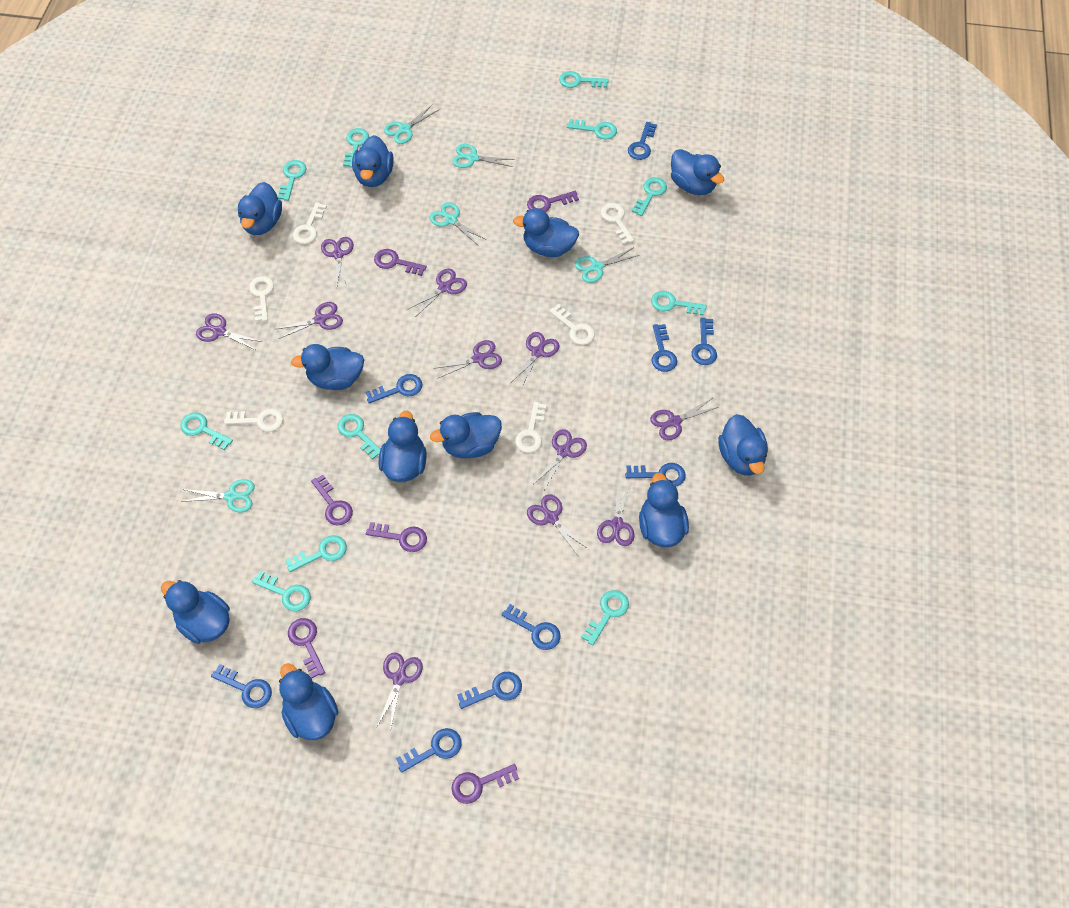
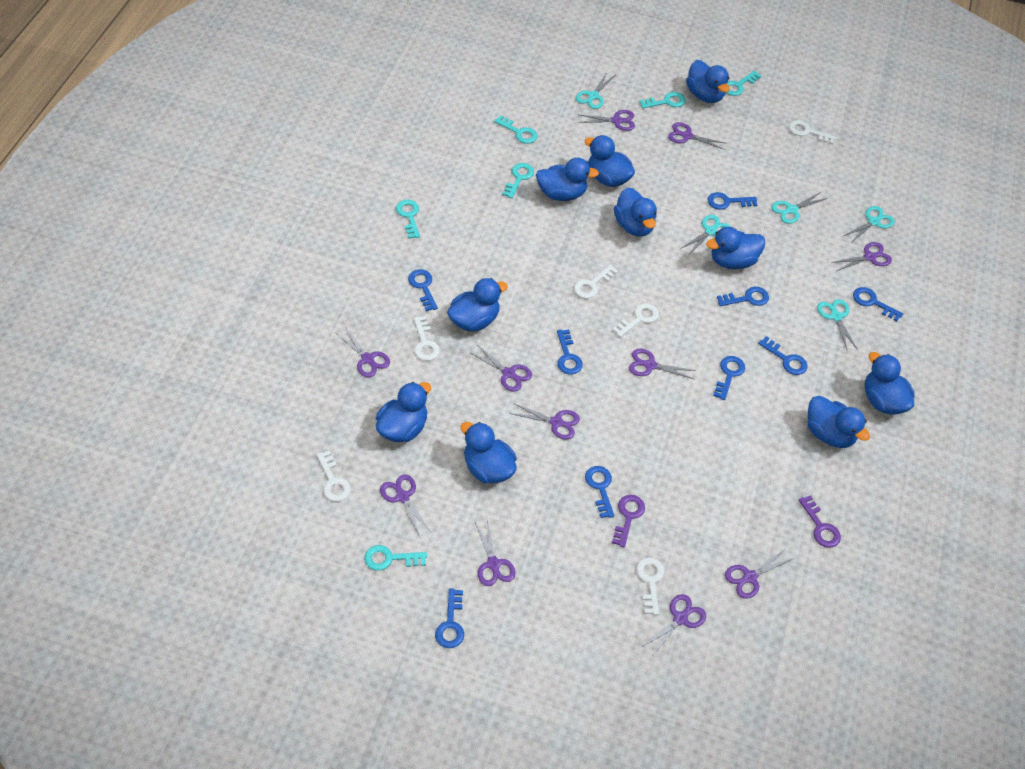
blue duck: [161,580,230,644] [238,182,282,235] [279,663,339,740] [291,344,364,390] [352,135,394,187] [378,411,427,482] [430,412,502,458] [513,208,579,257] [639,473,689,547] [671,149,724,195] [718,414,768,476] = 11 -> [376,382,431,442] [447,278,508,332] [461,422,517,483] [536,158,599,201] [585,135,635,187] [614,187,657,237] [686,60,730,103] [706,227,765,269] [808,396,870,448] [865,352,915,415] = 10
purple key: [288,618,325,678] [311,475,353,526] [366,522,427,552] [374,249,427,276] [452,764,519,804] [527,191,579,212] = 6 -> [612,495,645,548] [799,495,841,548] = 2
turquoise key: [180,412,233,450] [252,571,311,611] [278,160,306,201] [285,535,347,572] [338,414,380,460] [343,128,369,167] [559,71,609,88] [567,119,617,139] [581,590,629,646] [632,177,667,216] [651,291,707,316] = 11 -> [364,545,427,571] [396,200,420,239] [494,115,538,144] [502,163,534,198] [639,92,686,109] [726,71,761,96] = 6

